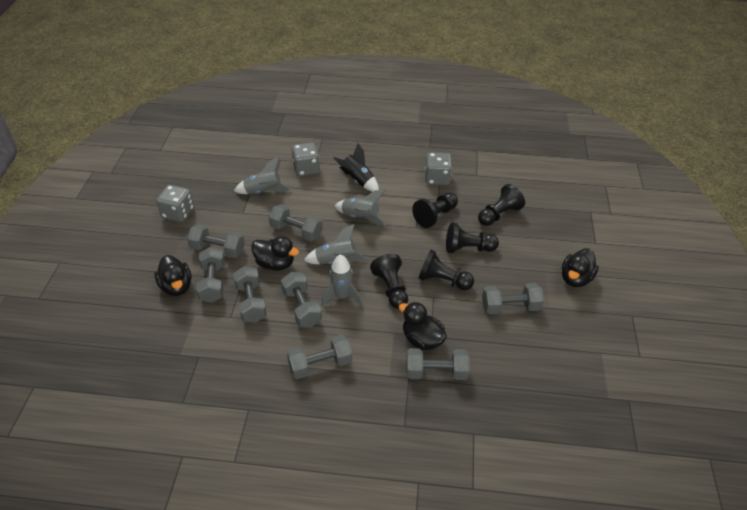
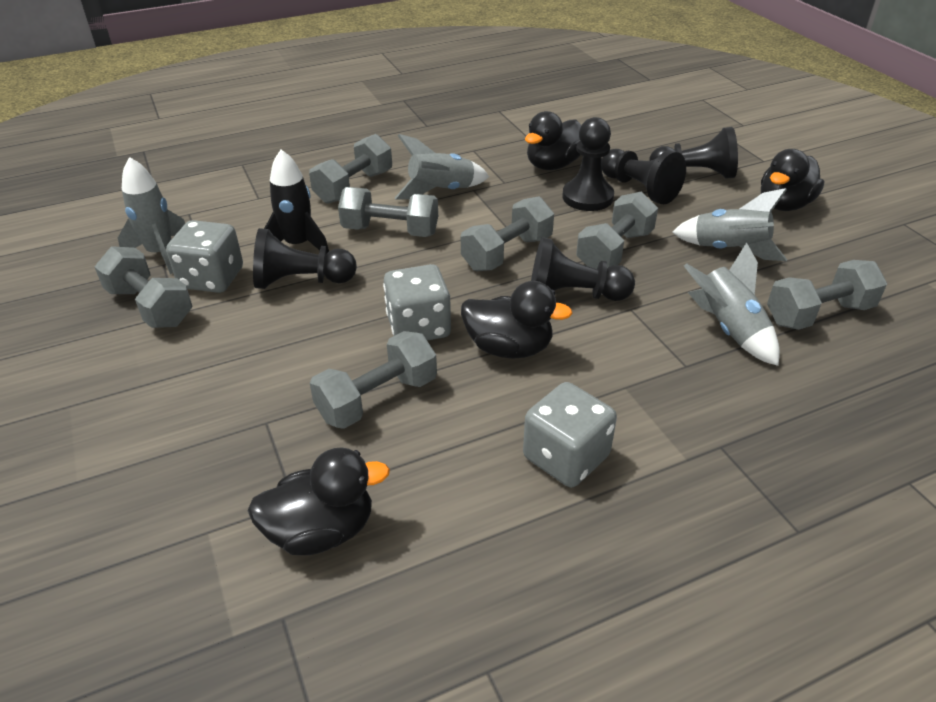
grey dumbbell: [187,224,245,258] [196,247,225,303] [233,266,267,323] [269,204,323,241] [281,272,322,327] [287,335,352,379] [406,348,470,380] [482,283,544,314] = 8 -> [95,246,192,328] [309,134,392,204] [310,331,437,429] [338,187,438,237] [461,197,554,271] [576,192,658,269] [767,260,887,330] = 7

